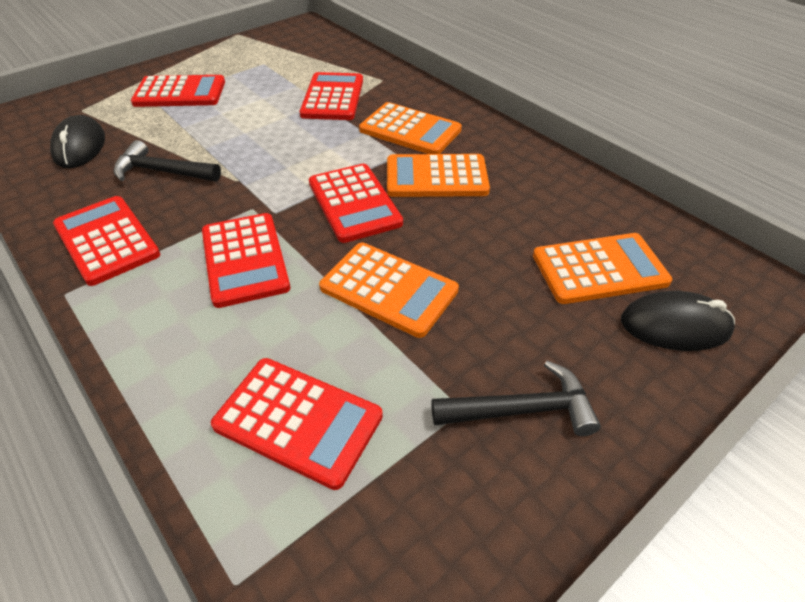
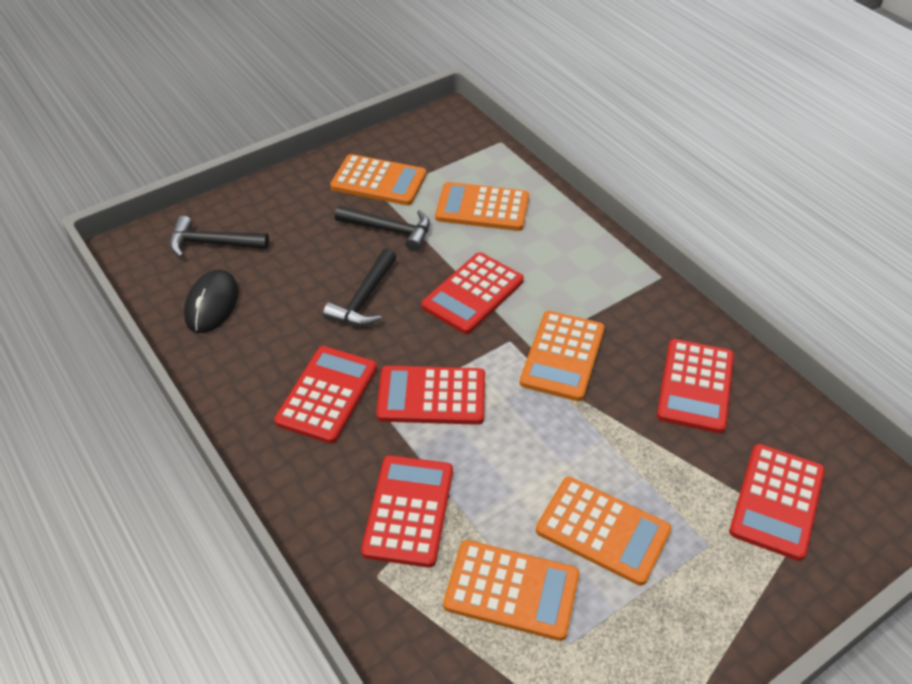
black hammer: [113,140,221,181] [432,361,601,436] = 2 -> [169,216,269,258] [323,249,397,326] [335,206,430,251] = 3
black mouse: [50,115,105,168] [621,291,735,351] = 2 -> [184,270,239,333] = 1
orange calculator: [319,242,459,338] [359,102,462,154] [387,154,490,197] [533,233,673,304] = 4 -> [330,154,427,205] [435,182,529,231] [443,540,580,641] [520,311,605,401] [536,477,672,586] = 5

